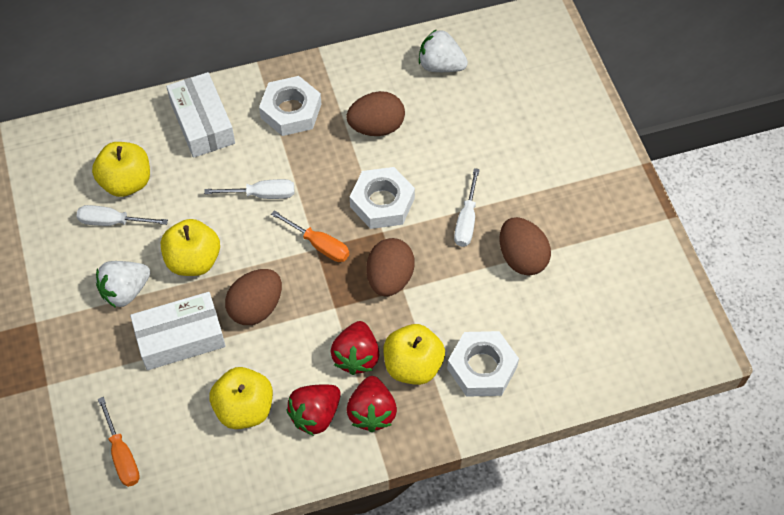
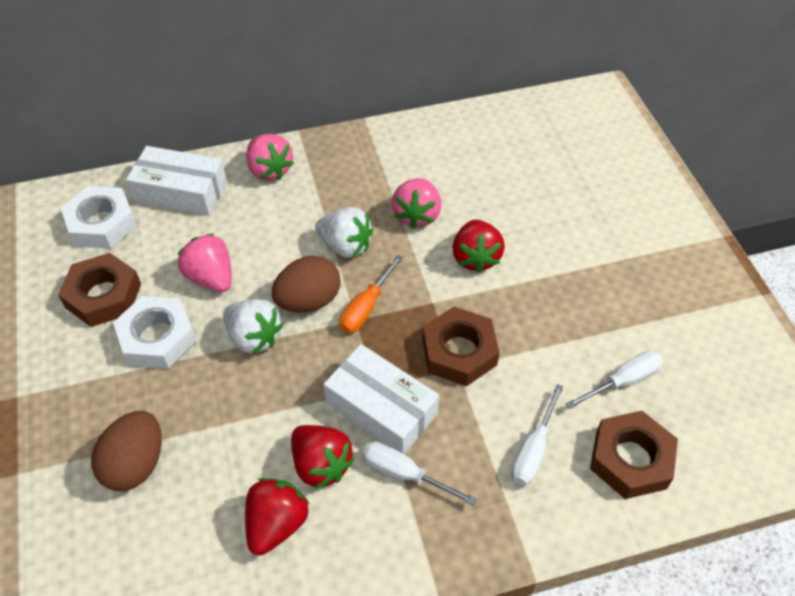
brown egg: [225,269,282,325] [346,91,405,136] [366,238,415,296] [499,217,551,276] = 4 -> [91,411,162,491] [271,256,341,313] = 2
brown nut: none = 0 -> [58,253,141,327] [422,307,500,387] [590,411,678,499] = 3
orange screwdriver: [98,397,140,487] [271,210,349,262] = 2 -> [339,255,403,333] = 1
pink strawberry: none = 0 -> [178,233,232,292] [246,134,294,181] [392,178,441,229] = 3
white nut: [259,76,322,136] [350,167,415,229] [447,331,519,397] = 3 -> [61,186,137,249] [113,296,196,369] = 2
yellow apple: [92,142,150,197] [161,219,220,276] [210,367,273,429] [383,324,445,385] = 4 -> none = 0

